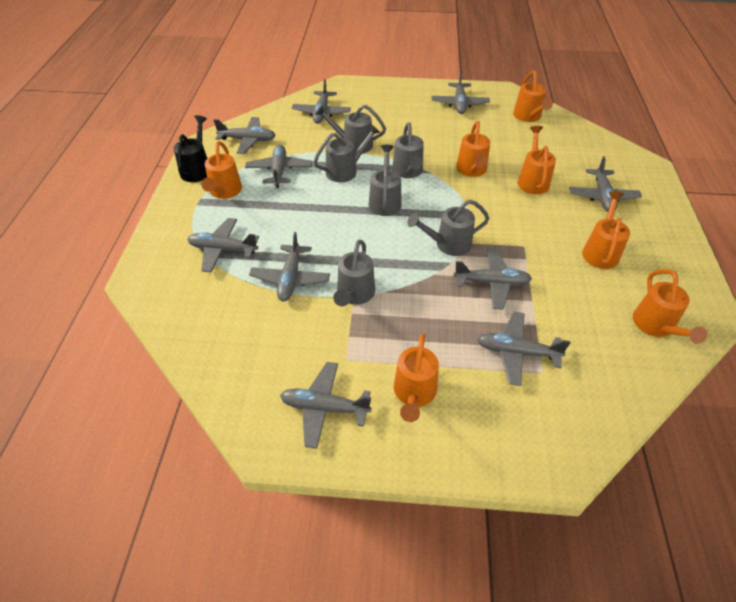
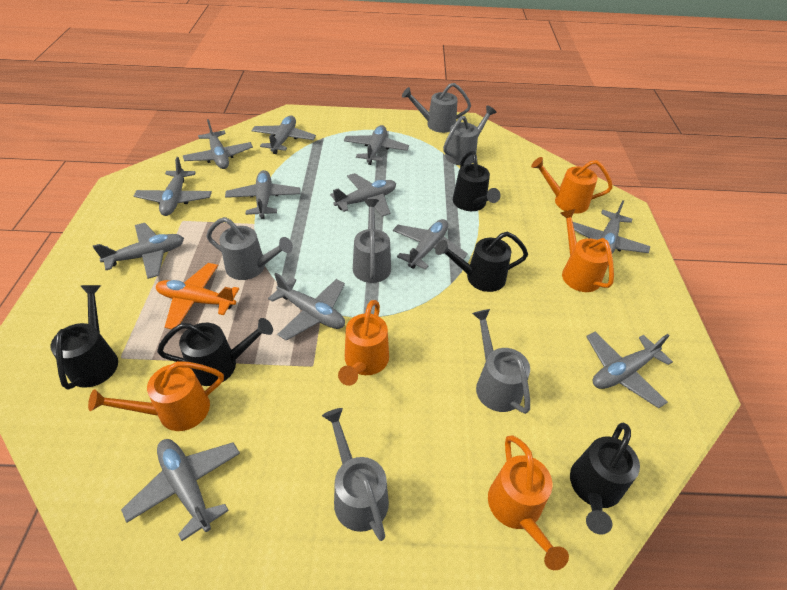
black watering can: [174,115,208,182] = 1 -> [51,285,118,390] [157,318,273,386] [435,232,528,292] [453,151,500,211] [570,422,640,535] = 5
grey plane: [187,218,259,273] [214,117,276,154] [245,145,312,188] [249,232,330,301] [280,362,372,449] [292,79,351,124] [432,71,490,114] [453,249,532,310] [477,312,571,386] [569,156,642,212] = 10 -> [93,223,184,279] [121,439,240,541] [134,157,212,216] [183,119,253,169] [225,170,300,219] [251,115,316,154] [268,273,345,341] [330,173,396,217] [344,125,409,165] [393,219,468,270] [573,200,650,254] [586,332,673,408] = 12
orange plane: none = 0 -> [156,263,239,329] = 1
orange watering can: [202,141,242,199] [394,333,439,422] [456,121,490,177] [513,70,553,122] [518,126,556,194] [582,191,630,269] [633,269,707,344] = 7 -> [88,361,224,431] [338,300,389,386] [488,435,569,570] [531,157,613,214] [560,209,614,292] = 5

